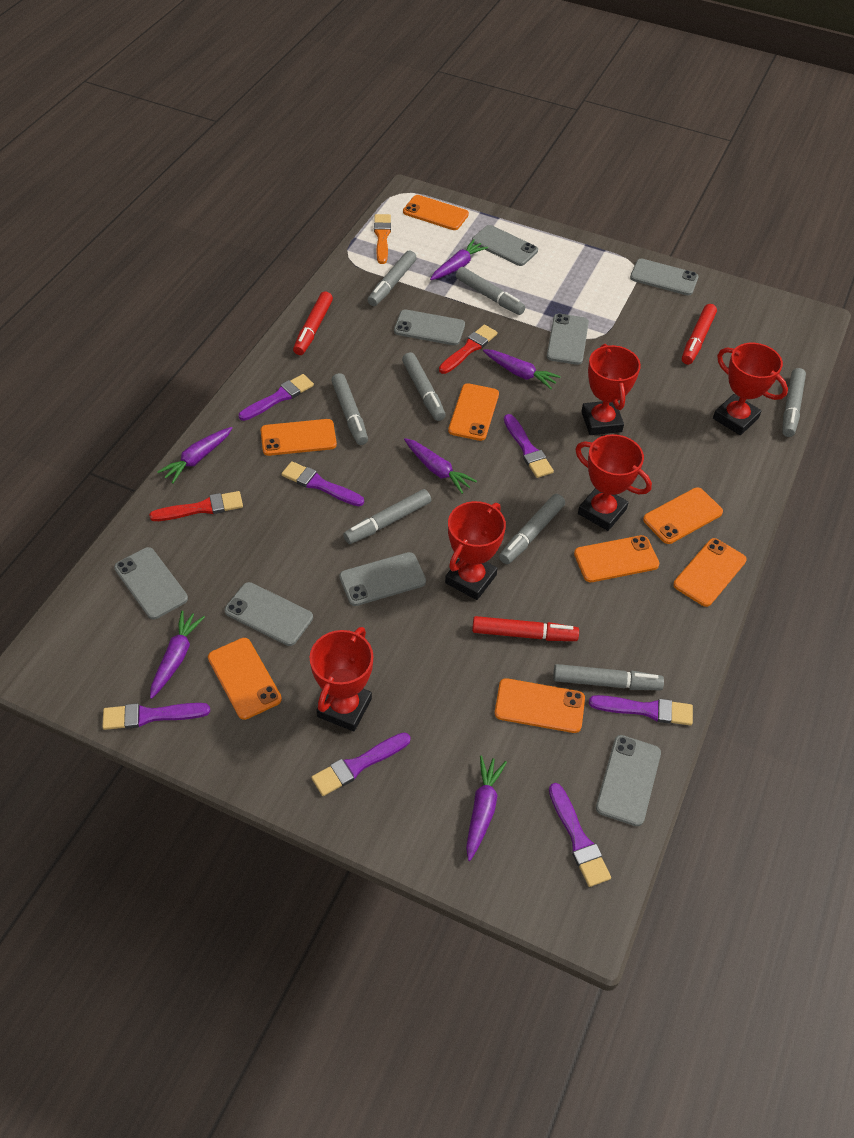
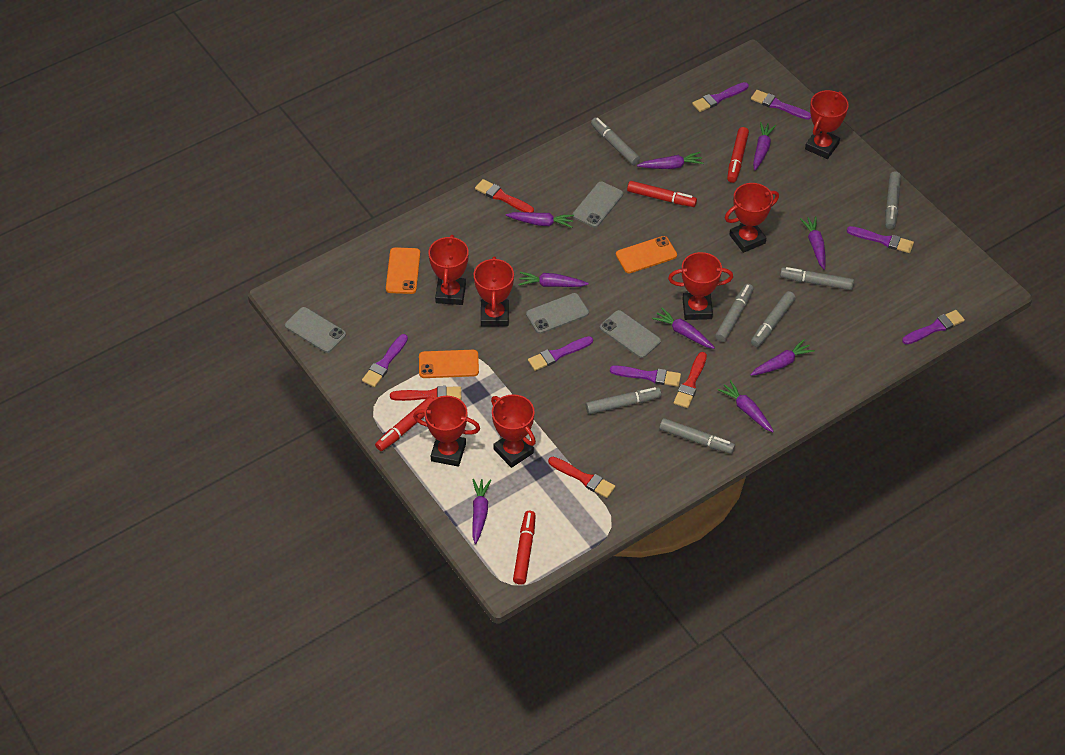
grey marker: [331,373,368,445] [343,489,431,544] [368,250,417,306] [402,352,446,421] [456,267,525,315] [499,494,565,564] [553,664,664,690] [782,368,806,437] = 8 -> [586,387,661,414] [591,117,640,165] [659,418,735,454] [715,284,753,342] [751,291,796,347] [780,267,854,290] [885,171,901,229] = 7
grey phone: [114,547,188,619] [224,582,313,646] [339,552,426,606] [394,309,465,345] [472,225,538,266] [547,314,589,365] [596,735,661,826] [630,259,699,296] = 8 -> [285,307,346,353] [526,293,589,334] [572,181,623,228] [600,310,661,358] = 4
orange brush: [374,214,391,264] = 1 -> none = 0
orange phone: [208,638,282,720] [261,419,337,456] [403,195,469,230] [448,383,499,441] [495,678,585,733] [574,535,659,582] [643,487,723,544] [673,538,747,607] = 8 -> [386,247,420,294] [419,350,479,378] [616,236,677,273] = 3
purple carrot: [150,610,205,699] [157,427,232,484] [404,438,477,494] [430,239,488,280] [466,756,507,861] [483,349,561,389] = 6 -> [472,479,491,544] [506,212,574,228] [518,272,589,287] [637,152,704,169] [652,308,715,349] [718,380,774,432] [750,339,815,376] [753,122,776,170] [800,216,826,270] = 9
red brush: [149,491,243,521] [439,325,498,374] = 2 -> [390,386,461,401] [475,179,534,212] [548,457,615,498] [674,352,707,408] = 4
red marker: [293,291,333,355] [472,616,579,641] [682,304,717,365] = 3 -> [375,397,433,451] [513,511,536,585] [627,181,697,207] [727,127,749,183] = 4
red trophy: [310,627,373,732] [445,501,506,600] [575,434,652,531] [581,344,641,435] [713,343,788,435] = 5 -> [413,396,480,467] [429,235,469,305] [473,256,514,326] [491,394,536,468] [668,252,733,320] [725,183,779,253] [805,90,849,159] = 7

